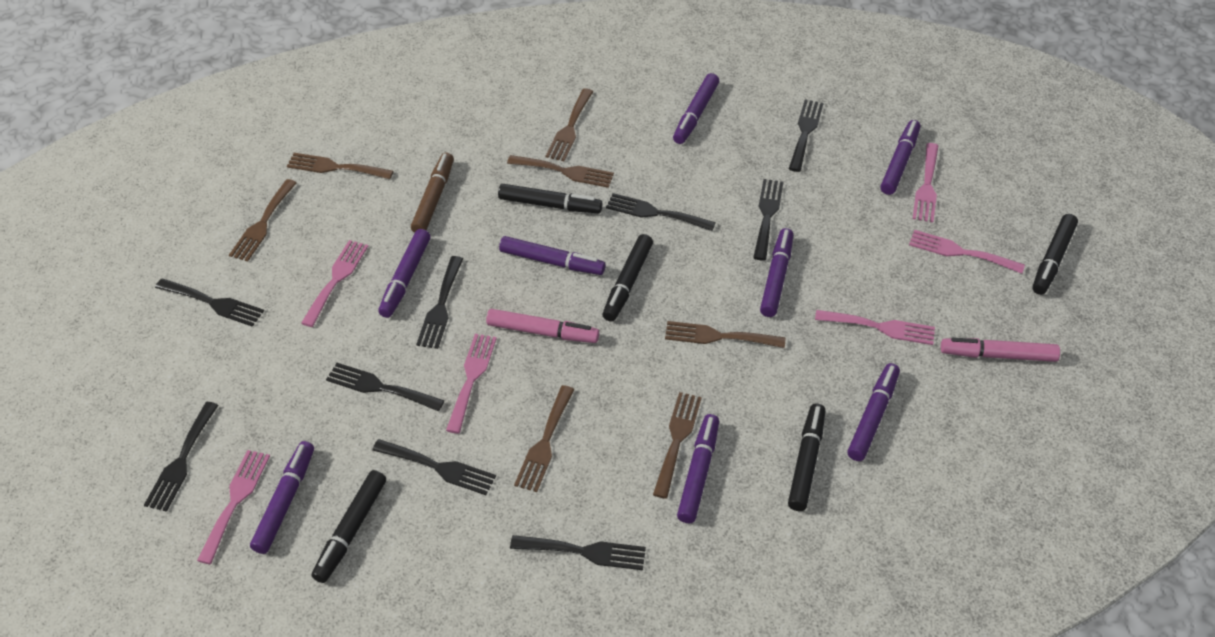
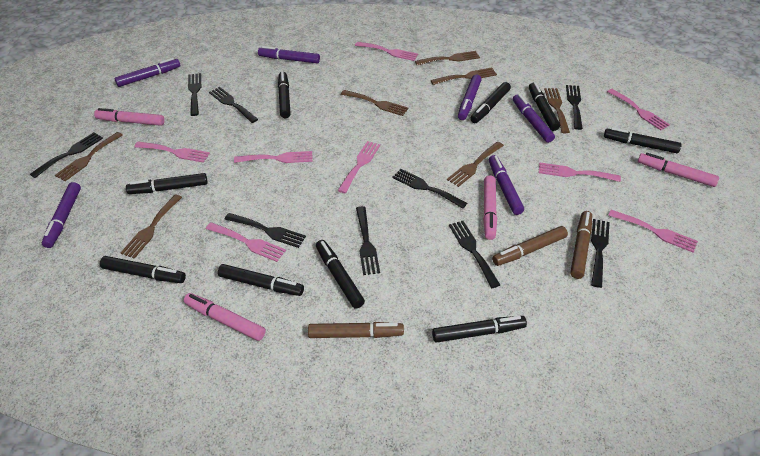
black marker: [312,470,386,583] [498,184,603,213] [602,234,653,322] [788,403,825,511] [1032,214,1078,295] = 5 -> [100,256,186,283] [126,173,207,194] [218,264,304,296] [278,71,291,118] [316,240,365,309] [432,316,527,343] [470,82,511,123] [529,82,560,131] [604,127,681,153] = 9
brown marker: [411,153,454,233] = 1 -> [308,322,404,338] [492,226,568,266] [570,211,592,279] = 3
pink fork: [197,450,270,564] [301,240,368,327] [446,334,497,434] [815,310,935,345] [909,230,1025,274] [913,143,938,222] = 6 -> [134,142,210,163] [206,222,286,262] [234,151,312,163] [337,141,380,193] [355,42,418,61] [539,163,621,182] [607,89,670,130] [608,210,698,253] = 8
pink marker: [486,309,599,343] [941,338,1060,362] = 2 -> [94,108,164,126] [184,293,266,341] [483,175,497,240] [638,153,719,187] = 4
purple marker: [250,441,314,554] [378,229,431,318] [499,236,606,275] [673,73,719,144] [677,414,719,523] [760,228,793,317] [847,363,900,461] [880,120,920,195] = 8 -> [42,182,81,248] [114,58,180,87] [258,46,320,63] [458,75,481,120] [489,155,524,215] [513,94,555,143] = 6

